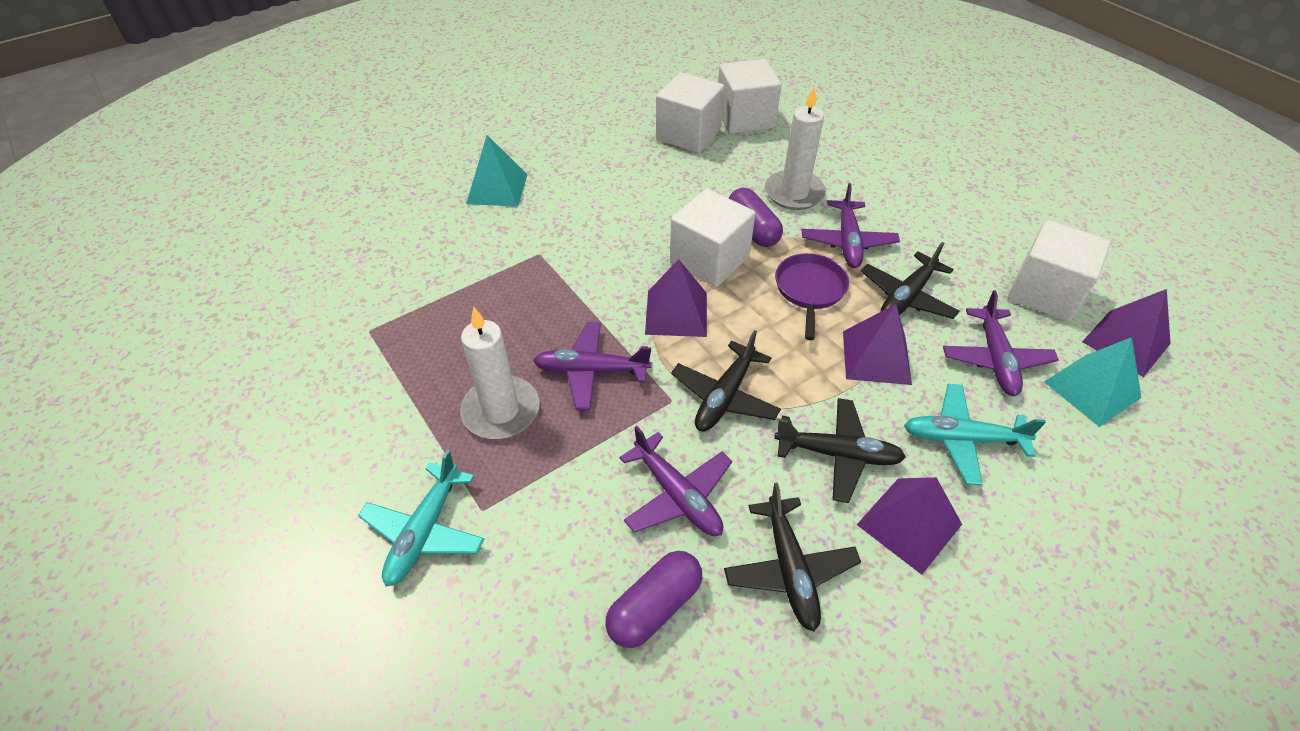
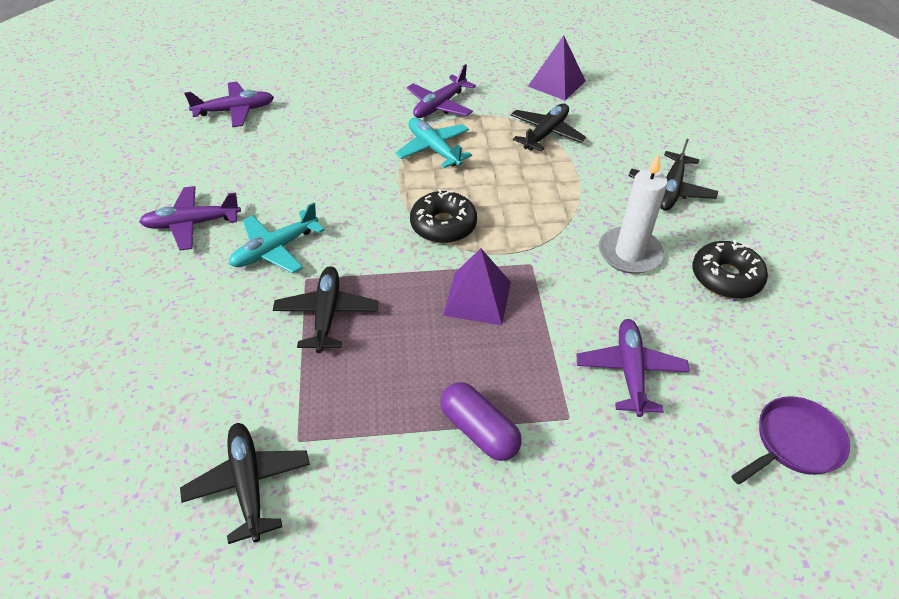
black donut: none = 0 -> [410,189,477,243] [692,239,768,299] = 2
purple capsule: [605,551,702,648] [729,188,783,247] = 2 -> [441,382,522,461] = 1
purple pyramid: [645,259,707,337] [843,304,912,385] [857,477,962,575] [1082,289,1171,377] = 4 -> [443,248,511,325] [528,35,585,101] = 2
turquoise pyramid: [466,135,527,207] [1044,337,1142,427] = 2 -> none = 0
white candle: [460,307,540,439] [765,87,826,210] = 2 -> [599,154,668,274] = 1
white cube: [656,72,724,153] [670,189,755,287] [718,59,782,134] [1008,220,1111,322] = 4 -> none = 0

